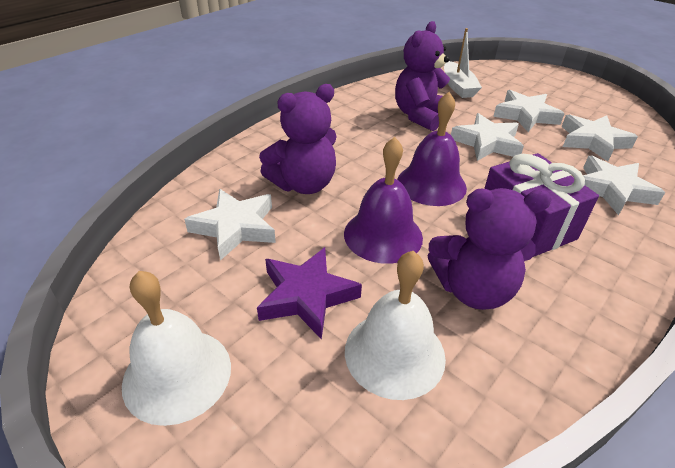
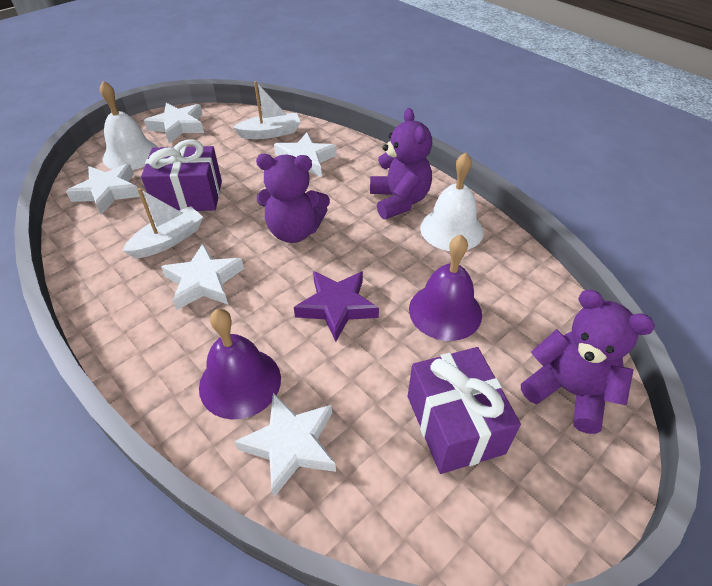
purple gift: [484,153,599,257] = 1 -> [141,140,222,211] [408,347,521,474] = 2
white boat: [444,28,482,98] = 1 -> [122,188,203,259] [232,81,301,139] = 2

